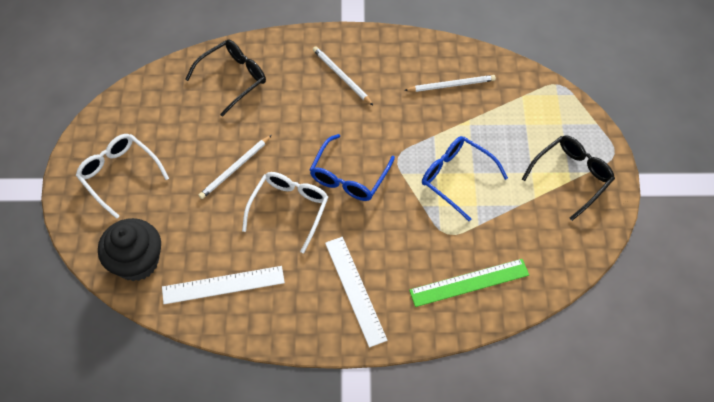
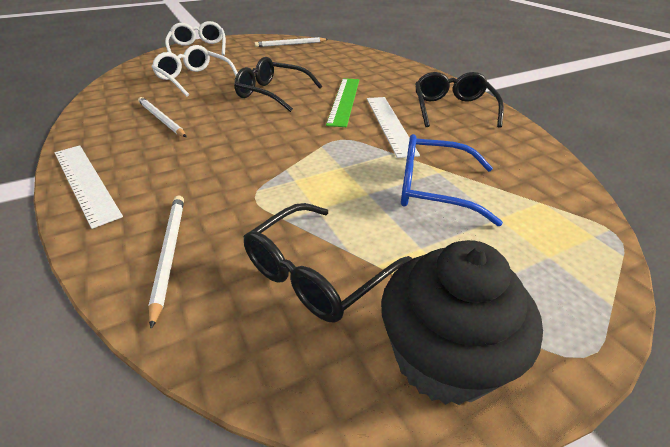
black glasses: [185,40,266,117] [522,135,615,221] = 2 -> [234,57,322,112] [244,203,412,323] [415,72,504,128] = 3
blue glasses: [310,134,395,201] [422,136,508,221] = 2 -> [401,134,503,226] = 1

